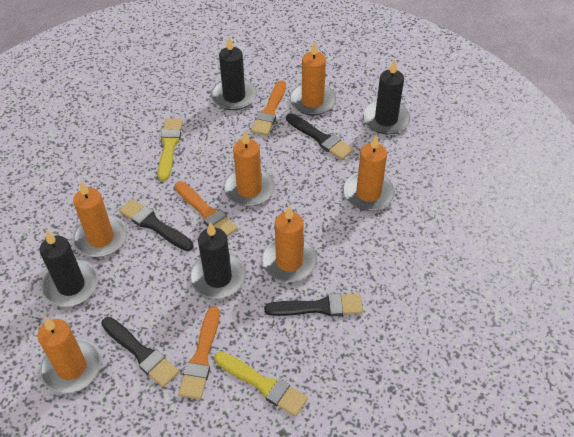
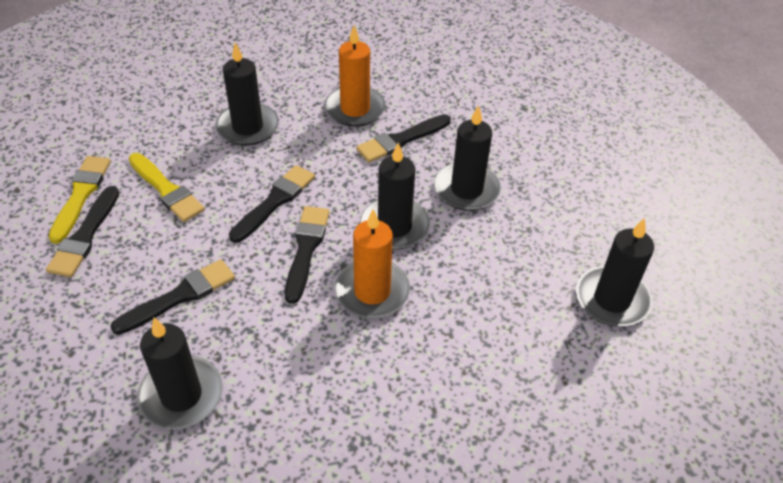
black brush: [101,317,179,387] [119,199,193,251] [264,293,363,316] [286,113,353,160] = 4 -> [46,186,119,277] [110,259,235,335] [229,165,315,243] [285,206,330,304] [356,114,451,163] = 5
black candle: [40,231,98,307] [190,222,246,299] [211,37,257,110] [363,59,411,134] = 4 -> [137,317,223,429] [216,42,279,146] [360,143,430,250] [434,105,501,211] [576,218,654,326] = 5
orange brush: [175,181,238,237] [178,306,220,399] [251,80,286,136] = 3 -> none = 0
orange candle: [37,317,102,394] [73,181,127,257] [224,131,275,207] [262,206,317,282] [290,41,336,115] [343,135,395,211] = 6 -> [325,25,386,127] [335,209,410,318] = 2

